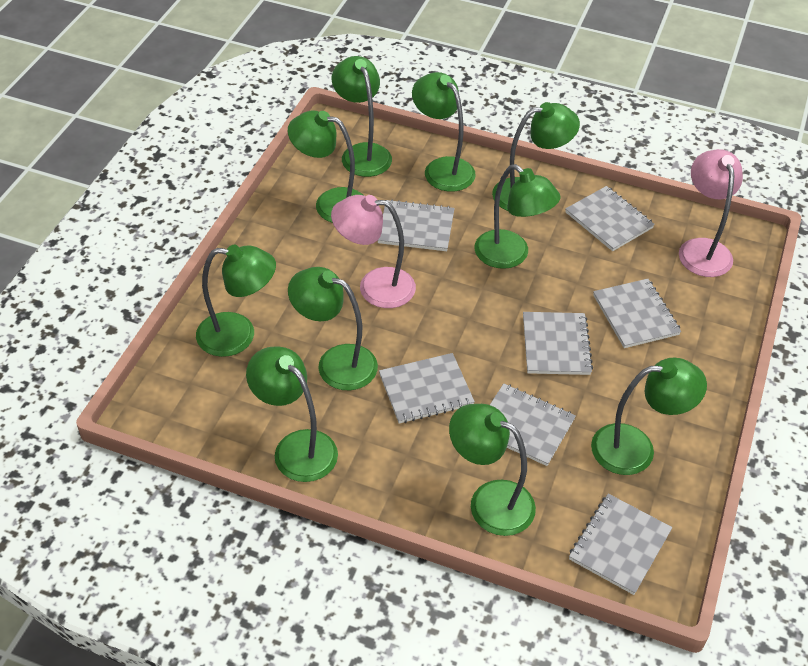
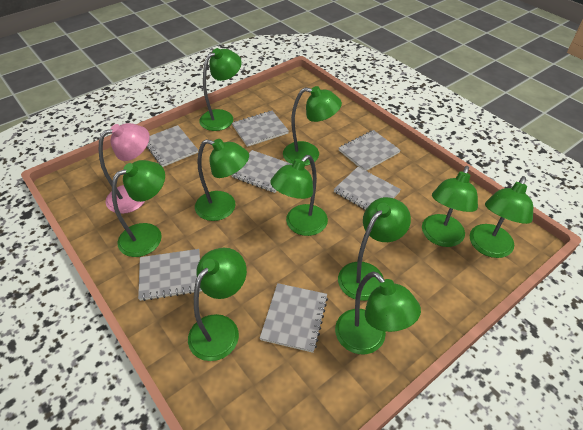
pink lamp: [331,195,416,308] [679,149,743,277] = 2 -> [99,123,150,214] = 1

